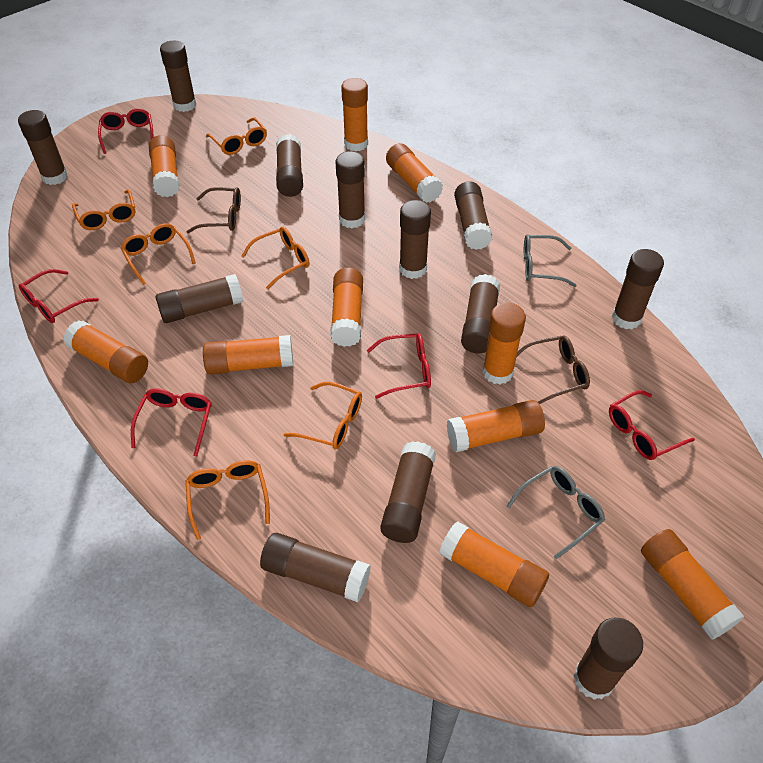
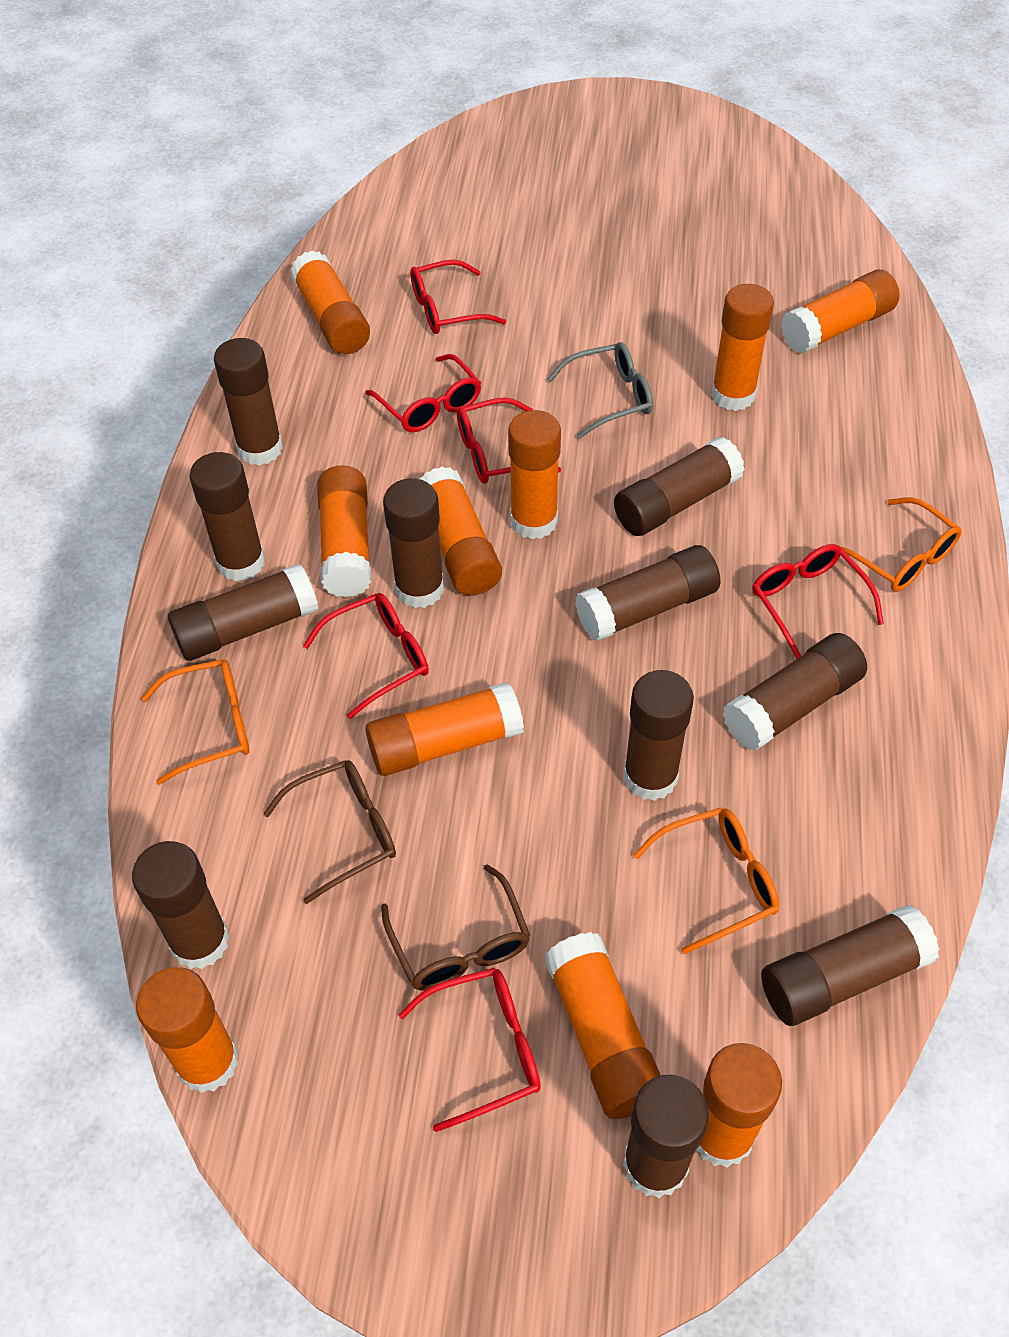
brown glue stick: [18,110,68,185] [156,274,243,323] [160,41,196,112] [260,533,371,602] [276,134,303,197] [336,151,365,228] [380,441,436,543] [399,200,431,279] [454,181,492,250] [461,274,500,353] [573,617,643,700] [612,249,664,329] = 12 -> [132,841,230,969] [168,564,318,661] [189,452,265,581] [214,338,283,466] [383,478,444,608] [575,545,720,641] [614,437,745,536] [623,670,694,801] [623,1075,709,1198] [723,633,867,751] [761,905,940,1026] = 11
grey glasses: [506,466,605,559] [524,234,577,287] = 2 -> [547,342,653,439] = 1
orange glasses: [72,189,135,230] [121,223,196,285] [186,460,270,540] [206,117,267,155] [241,227,309,289] [284,382,362,449] = 6 -> [141,659,250,785] [633,807,779,954] [839,497,962,592] = 3
red glasses: [19,269,99,323] [98,108,153,154] [131,388,212,456] [367,333,431,399] [609,390,695,460] = 5 -> [303,593,429,719] [365,354,481,432] [399,968,541,1132] [410,260,506,334] [457,397,561,484] [752,544,884,659] = 6

